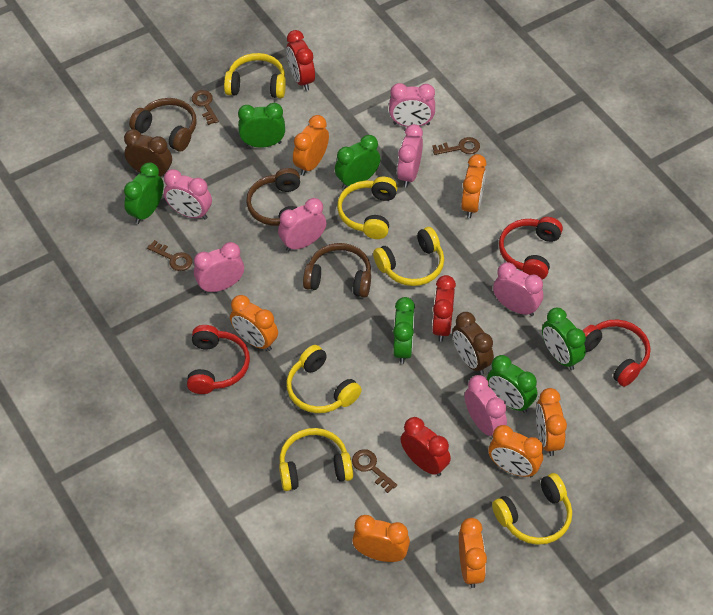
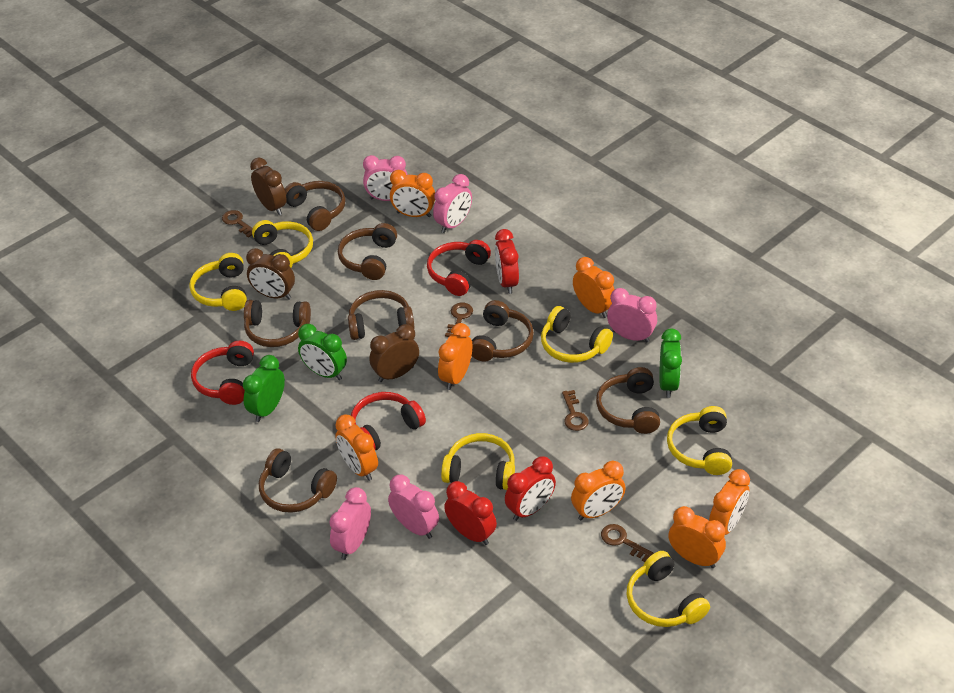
brown clock: [124,129,172,177] [452,312,494,375] = 2 -> [246,248,295,300] [250,157,286,215] [369,324,419,382] = 3
brown headphones: [129,98,197,151] [246,168,300,226] [303,243,371,298] = 3 -> [244,300,311,347] [259,448,337,513] [284,181,345,231] [338,223,397,280] [348,290,414,340] [472,300,534,362] [596,367,660,434] = 7
green clock: [124,162,164,224] [238,103,285,147] [335,135,381,189] [393,297,415,364] [487,355,537,413] [542,308,586,370] = 6 -> [243,355,285,422] [298,324,347,380] [659,329,682,398] = 3
pink clock: [164,169,212,220] [194,242,244,293] [278,198,326,251] [389,83,435,127] [397,124,423,188] [464,375,507,438] [493,262,543,316] = 7 -> [329,487,371,560] [363,155,408,201] [388,475,439,539] [433,174,472,233] [607,288,657,342] = 5

